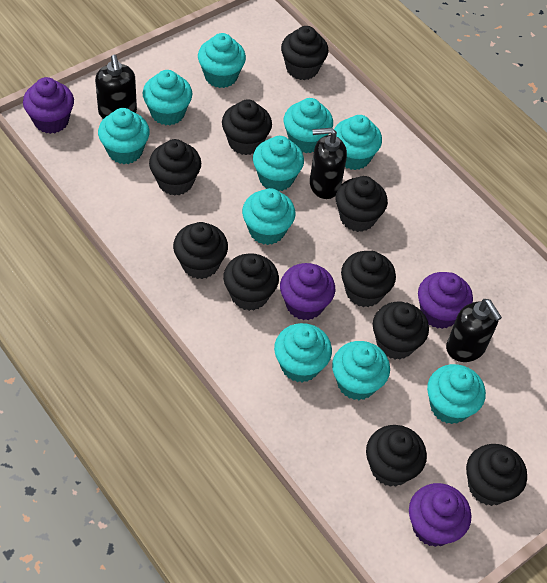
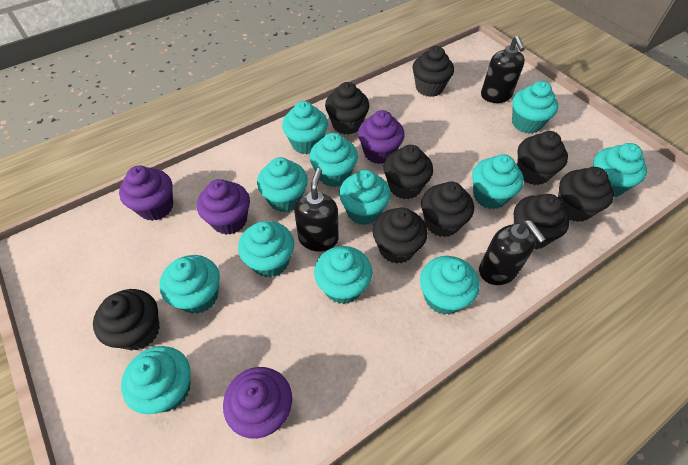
black cupcake: [149,139,201,196] [173,222,228,279] [222,99,272,155] [223,253,279,311] [281,26,328,80] [336,176,388,232] [341,251,396,307] [366,425,427,487] [373,302,429,359] [466,444,527,506] = 10 -> [93,289,160,350] [325,82,369,135] [372,207,428,264] [384,145,433,199] [412,46,454,97] [421,182,474,237] [514,194,570,249] [517,131,568,185] [558,167,614,222] = 9
turquoise cupcake: [98,108,150,164] [143,70,192,125] [198,33,246,88] [242,188,295,245] [253,136,304,191] [274,323,332,382] [284,98,333,153] [332,341,390,400] [334,115,382,170] [427,364,486,424] = 10 -> [121,346,191,414] [159,255,220,314] [238,221,294,278] [257,157,308,212] [282,101,328,154] [309,133,358,187] [314,246,372,304] [339,170,391,225] [420,256,480,315] [472,154,524,209] [512,81,558,134] [593,143,647,197] = 12

